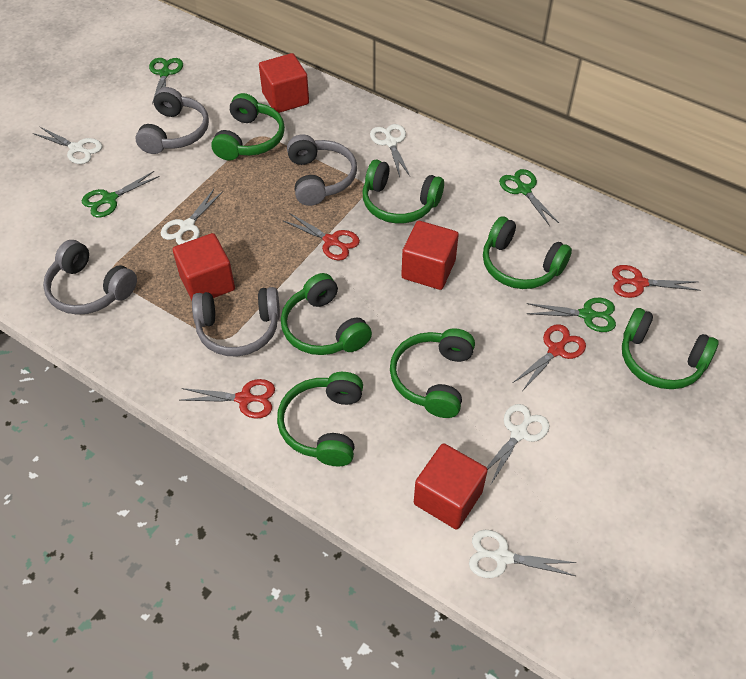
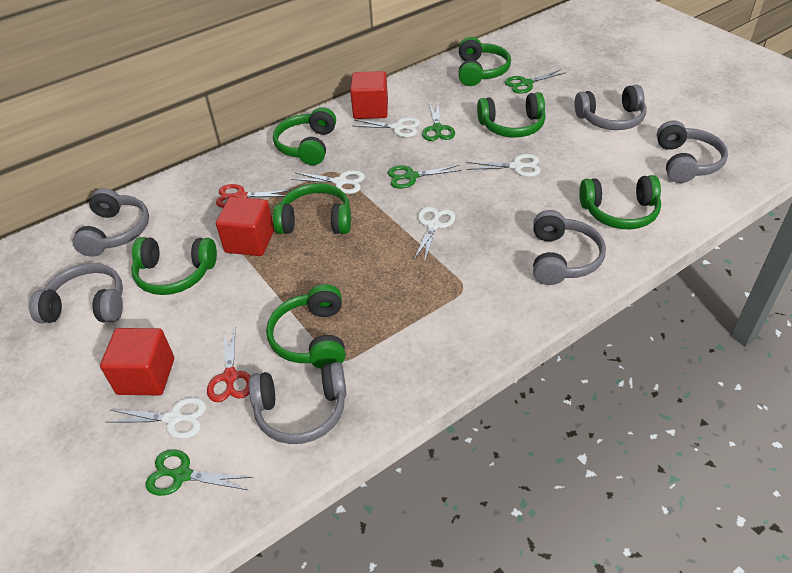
grey headphones: [43,240,137,315] [135,87,209,154] [192,287,280,356] [287,134,357,206] = 4 -> [29,263,123,323] [72,188,149,257] [249,362,346,444] [533,210,606,285] [574,85,646,130] [656,120,728,183] = 6
red cube: [173,233,235,300] [259,53,309,113] [401,221,459,290] [414,443,488,529] = 4 -> [100,328,174,395] [216,197,274,256] [350,71,388,119] = 3
red scissors: [181,379,275,418] [284,213,360,261] [513,324,586,390] [612,265,700,298] = 4 -> [207,328,250,402] [216,184,291,208] = 2

